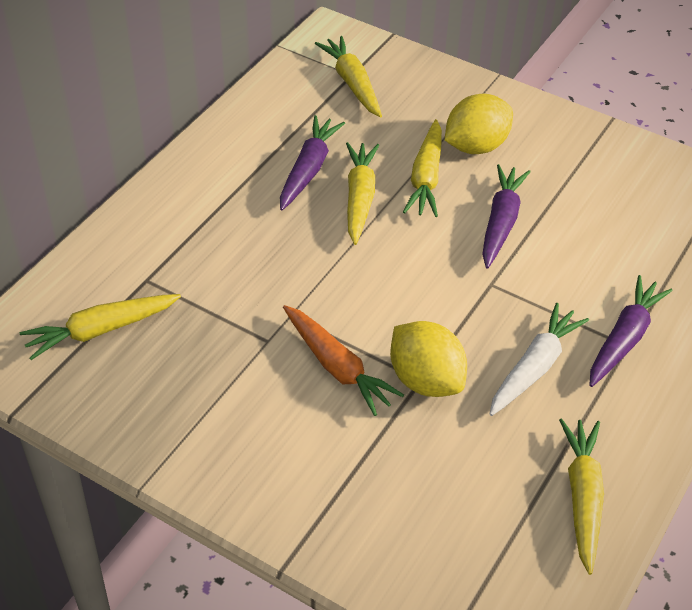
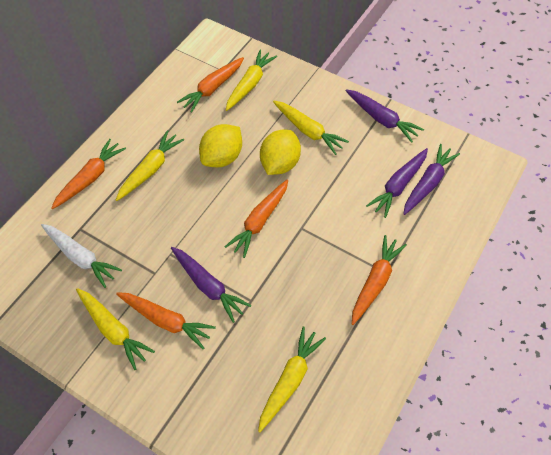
orange carrot: [283,305,404,416] = 1 -> [51,139,126,209] [116,292,216,349] [177,57,244,113] [225,179,288,258] [352,235,407,325] = 5
purple carrot: [280,115,345,210] [482,164,531,269] [589,275,673,387] = 3 -> [171,247,251,323] [346,89,424,143] [366,148,428,218] [403,144,460,215] = 4

